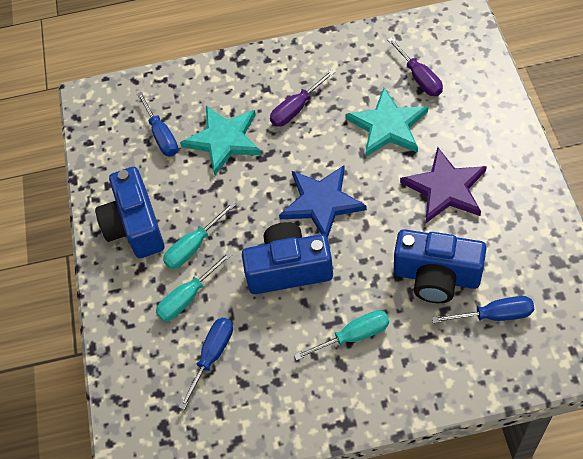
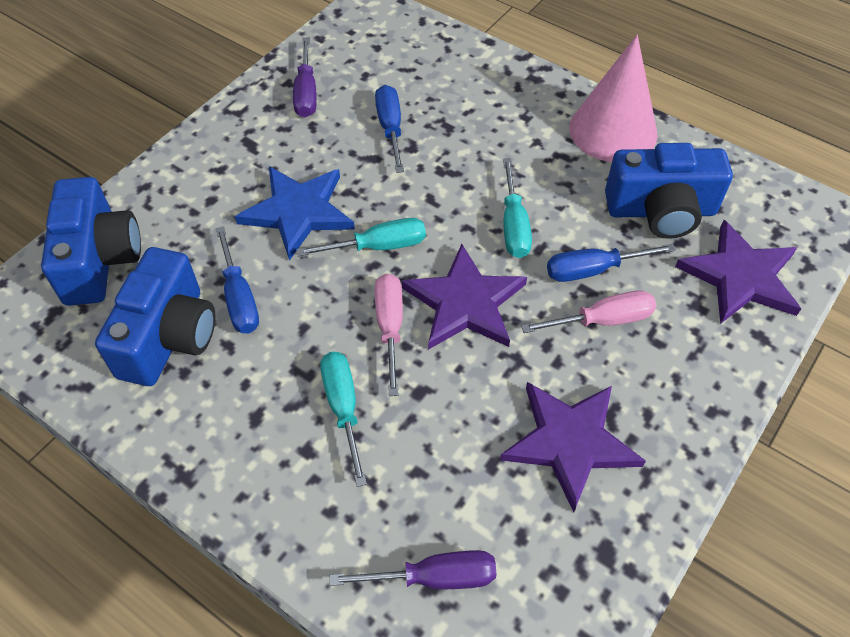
pink cone: none = 0 -> [569,35,657,162] = 1
pink screwdriver: none = 0 -> [375,273,403,396] [521,290,656,333] = 2
purple star: [400,147,487,223] = 1 -> [402,244,527,350] [500,382,646,512] [675,220,801,324] = 3
turquoise star: [180,106,262,175] [345,88,428,157] = 2 -> none = 0

